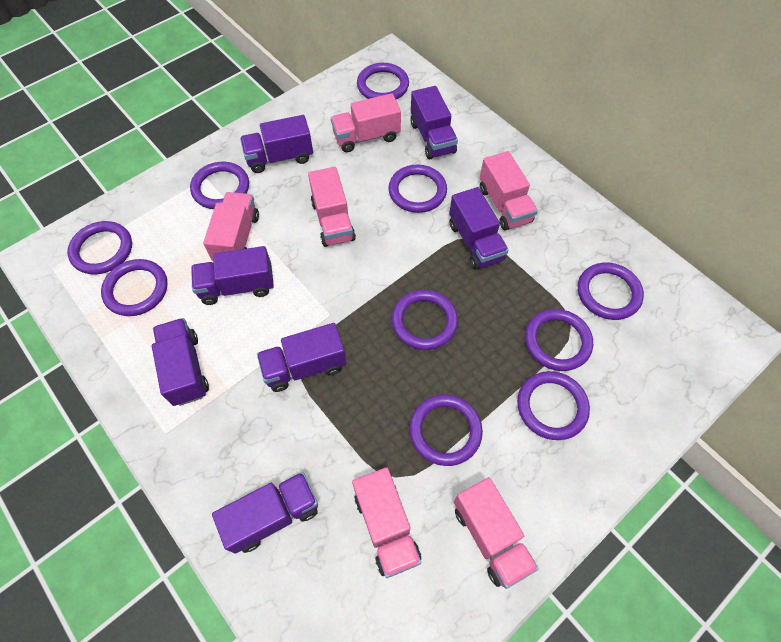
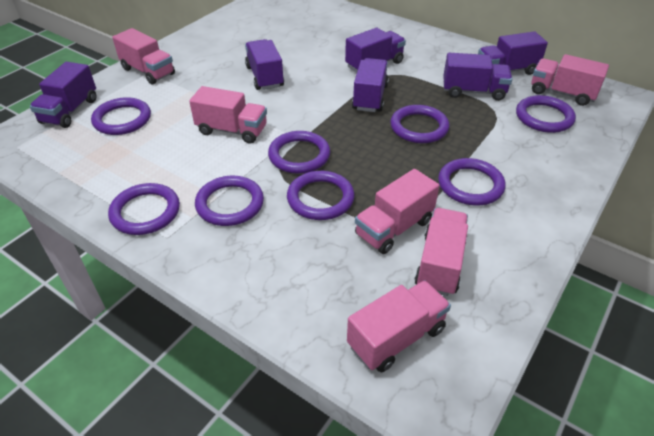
purple ring: [67,221,132,275] [101,259,168,316] [190,162,249,209] [357,63,409,99] [388,165,447,213] [392,290,458,350] [409,394,483,466] [517,371,590,440] [525,309,593,371] [578,262,644,320] = 10 -> [91,97,151,135] [108,183,180,235] [195,176,264,226] [268,131,330,174] [287,171,355,220] [390,105,449,143] [438,158,505,206] [516,95,576,133] = 8
purple truck: [152,318,209,406] [191,246,274,305] [212,472,318,554] [240,115,313,173] [257,323,346,392] [411,86,458,159] [449,187,509,270] = 7 -> [30,62,96,128] [245,39,284,90] [345,28,406,72] [352,58,389,112] [443,53,512,101] [478,31,548,75] = 6

